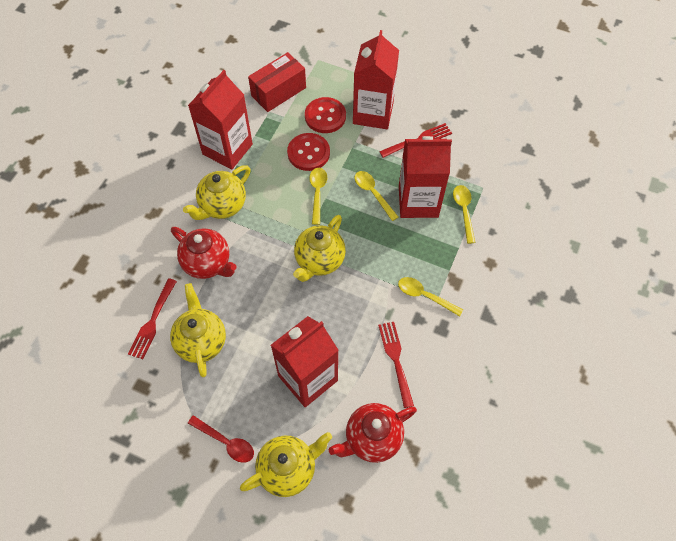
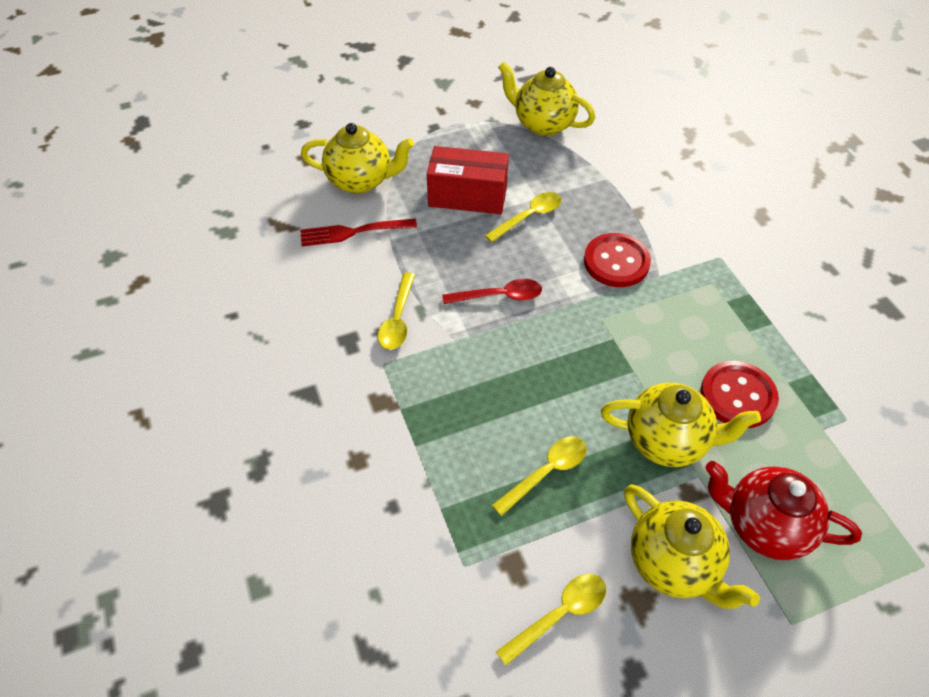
red carton: [188,70,253,170] [271,316,338,407] [353,30,399,129] [399,136,452,218] = 4 -> none = 0
red fork: [128,278,177,359] [378,322,414,408] [379,123,452,158] = 3 -> [300,219,417,246] = 1
red teapot: [171,227,237,279] [329,403,417,463] = 2 -> [705,461,862,560] = 1

